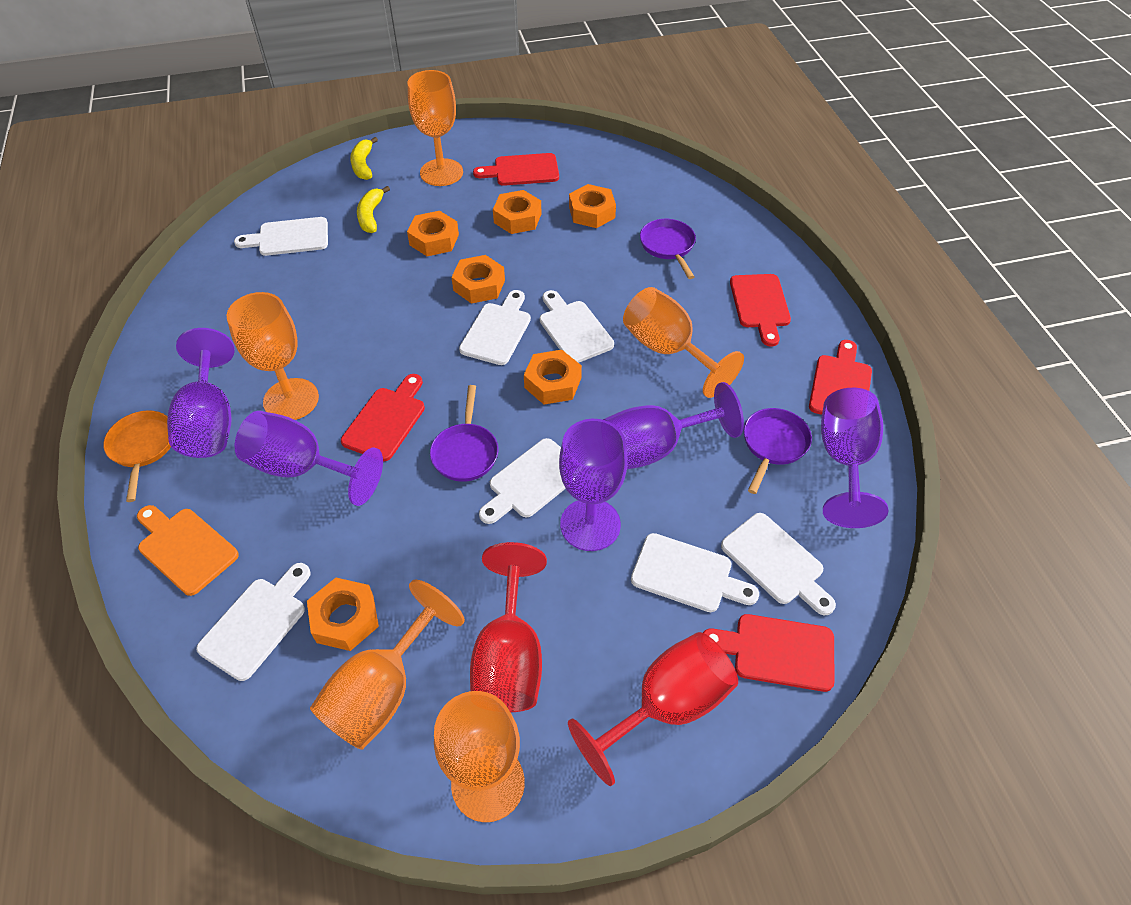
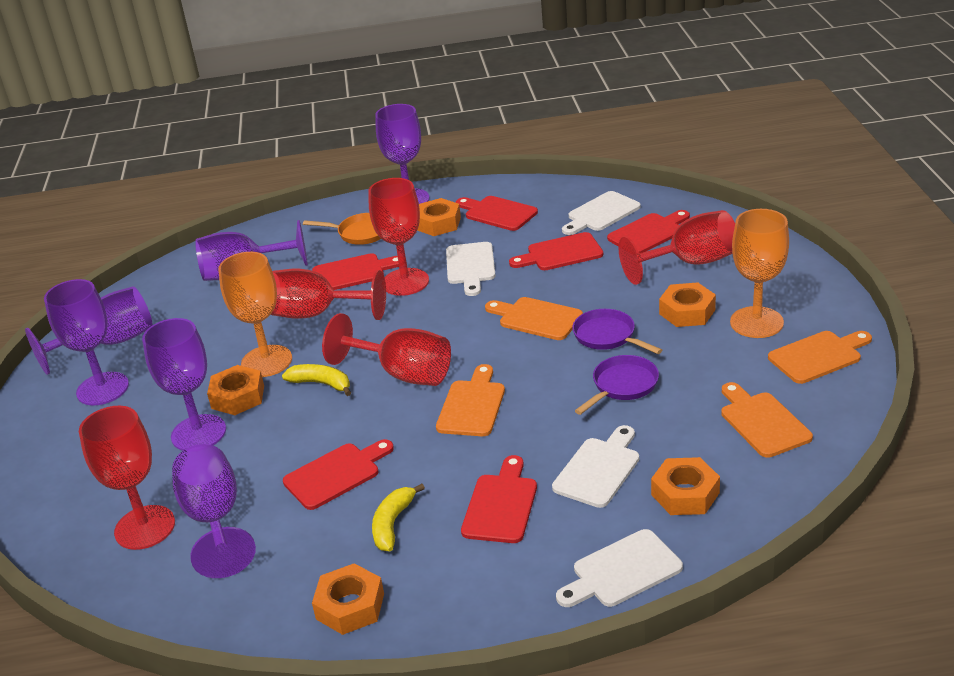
orange cutting board: [137,505,239,596] = 1 -> [436,364,505,436] [485,297,583,340] [721,382,813,458] [768,331,872,384] = 4
orange goblet: [226,292,319,420] [310,579,465,750] [407,70,463,186] [434,691,525,822] [623,287,744,398] = 5 -> [218,252,292,377] [730,209,789,338] = 2
orange nut: [307,578,379,651] [407,211,459,256] [451,255,505,304] [493,190,542,234] [524,350,582,404] [569,184,616,228] = 6 -> [207,365,264,415] [312,563,384,635] [417,198,461,236] [651,457,720,515] [659,282,716,327] = 5
purple goblet: [167,328,235,458] [235,411,383,506] [559,419,628,551] [603,382,744,469] [821,388,888,528] = 5 -> [25,286,153,375] [44,279,129,405] [142,318,226,451] [172,444,256,578] [195,220,308,281] [375,104,430,204] = 6
purple pan: [430,385,498,482] [640,219,696,279] [744,408,812,494] = 3 -> [572,309,662,354] [575,355,659,415] = 2
red cutting board: [341,374,425,461] [473,153,559,186] [703,614,835,692] [730,274,791,347] [809,340,872,415] = 5 -> [283,439,394,510] [312,253,399,290] [456,196,538,231] [461,455,537,543] [509,232,603,270] [607,210,690,253] = 6
red goblet: [470,542,547,712] [568,632,738,786] = 2 -> [79,406,175,550] [271,269,386,320] [322,313,451,386] [368,178,429,296] [619,210,735,285] = 5
white cutting board: [196,563,311,681] [234,217,328,256] [459,290,531,365] [479,438,566,524] [540,290,614,363] [631,533,759,612] [721,513,836,615] = 7 -> [446,242,496,296] [552,425,639,508] [556,529,683,607] [562,191,641,235] = 4

